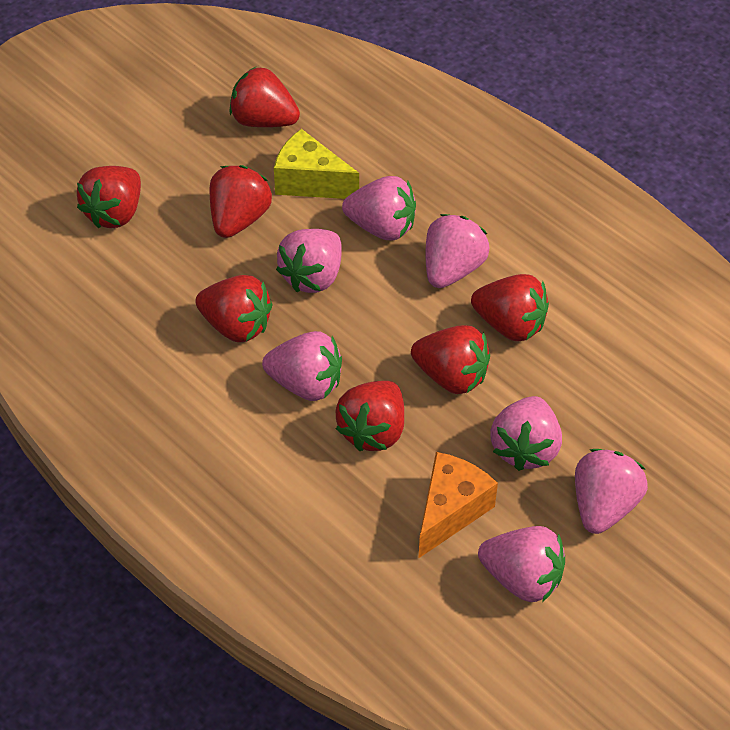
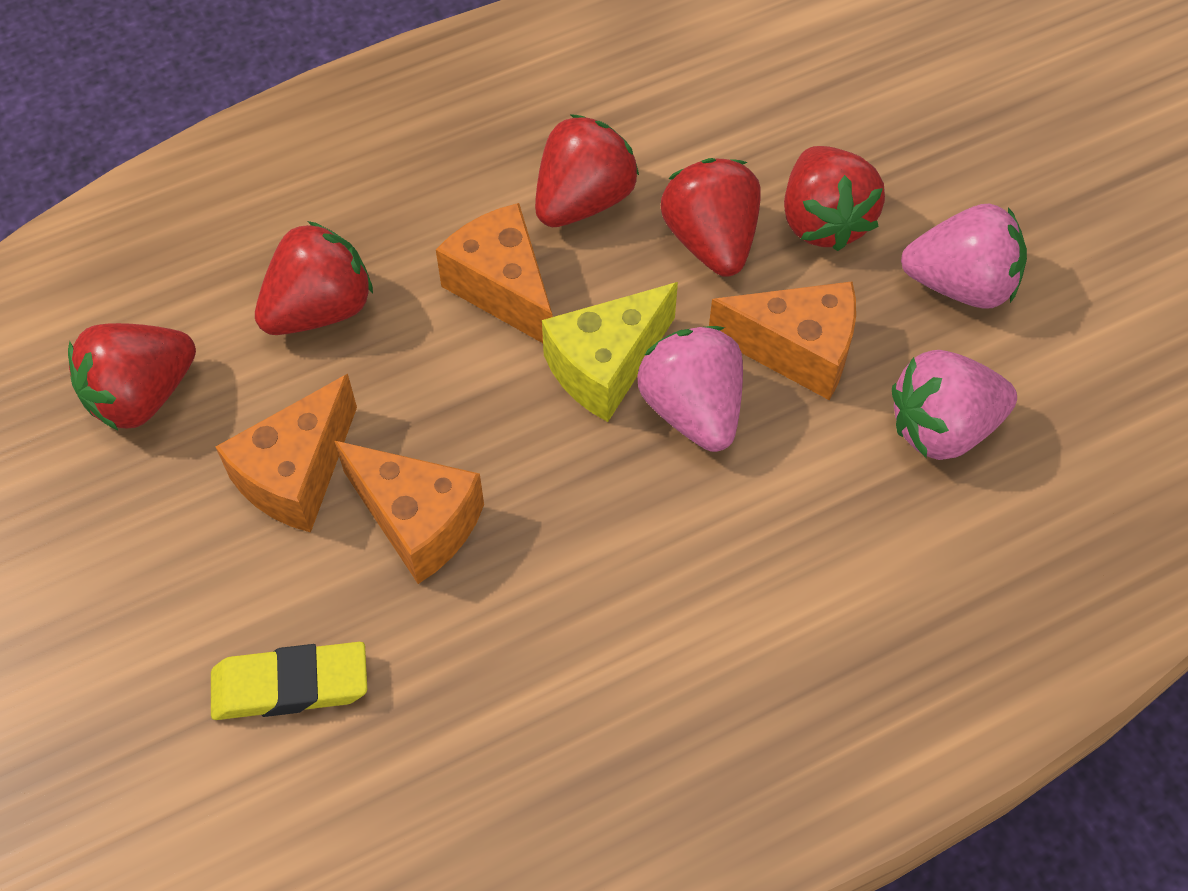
orange cheese: [418,452,498,559] = 1 -> [216,374,357,532] [334,440,484,584] [436,203,553,343] [709,281,856,400] = 4
pink strawberry: [262,331,342,401] [276,229,342,293] [342,176,416,240] [426,214,490,288] [478,526,565,602] [490,396,562,471] [575,449,648,534] = 7 -> [637,326,743,452] [892,350,1017,460] [901,204,1027,309] = 3
red strawberry: [77,166,141,228] [195,275,272,342] [210,165,272,238] [229,67,300,127] [336,381,404,451] [411,325,490,394] [471,274,549,341] = 7 -> [68,323,196,431] [255,221,373,335] [535,114,639,227] [661,158,761,277] [784,146,885,251] = 5
yellow eraser: none = 0 -> [211,642,367,720] = 1

